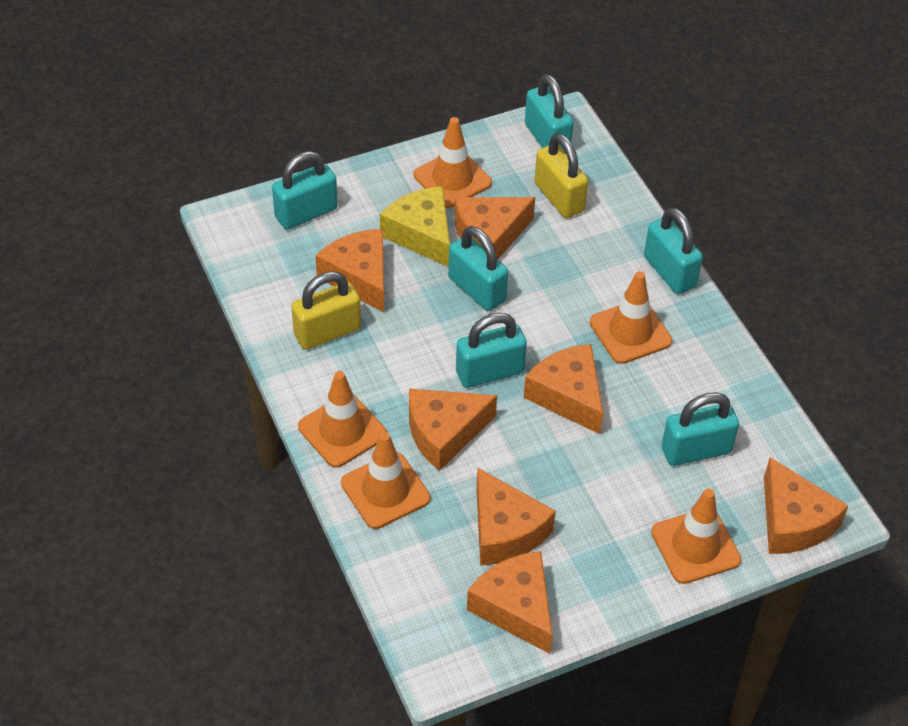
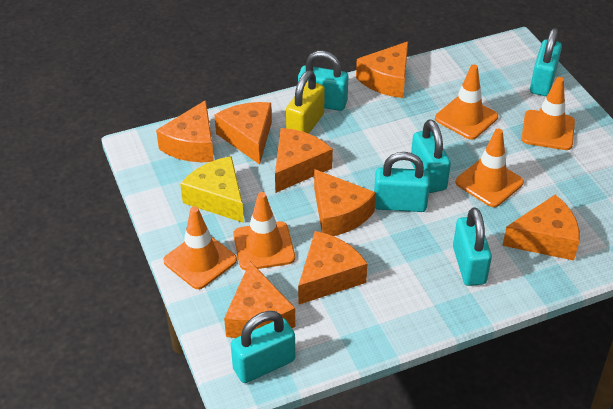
orange cheese: [315,229,384,312] [409,389,497,471] [454,197,535,259] [467,551,552,654] [476,468,556,566] [524,344,603,434] [764,457,849,554] = 7 -> [156,100,214,162] [215,102,272,165] [224,261,295,338] [275,128,333,193] [298,231,367,305] [314,169,376,236] [356,41,408,98] [502,195,580,261] = 8
yellow padlock: [291,271,361,350] [534,133,588,218] = 2 -> [286,70,325,134] = 1

